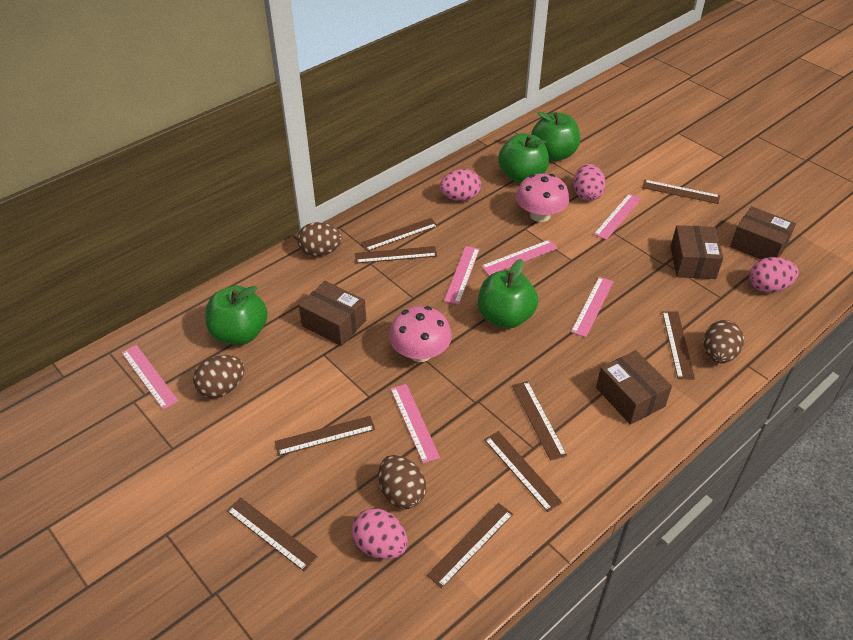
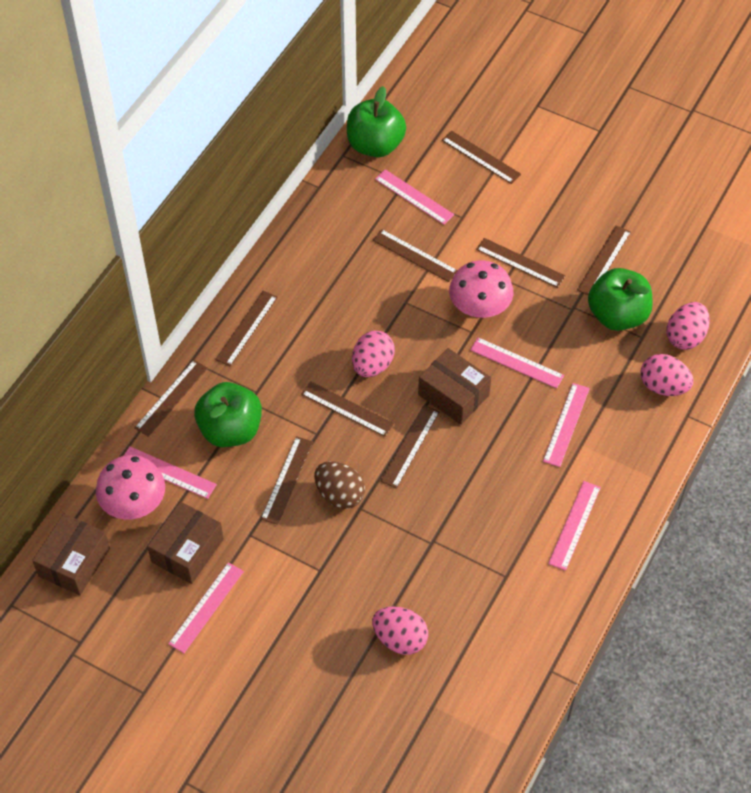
brown box: [299,281,366,346] [596,350,672,425] [671,225,723,279] [730,206,796,260] = 4 -> [32,513,110,595] [147,501,224,584] [418,348,491,425] = 3
brown egg: [193,355,245,398] [297,222,342,256] [379,455,426,509] [704,320,744,363] = 4 -> [314,461,365,509] = 1
green apple: [205,286,268,345] [478,259,538,329] [498,133,549,183] [531,112,580,161] = 4 -> [194,382,262,447] [347,86,406,157] [588,268,652,331] = 3

